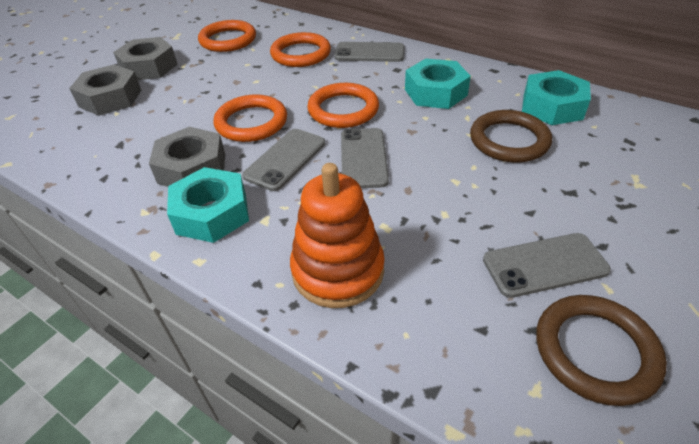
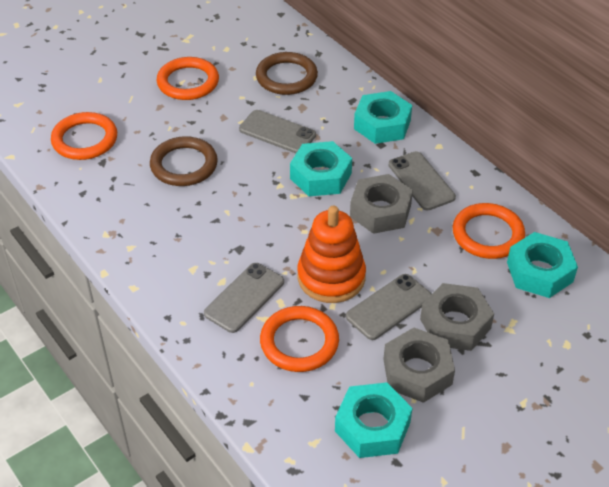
turquoise nut: [167,167,249,243] [405,58,471,109] [522,70,591,125] = 3 -> [290,141,352,196] [335,382,412,458] [354,91,412,144] [507,232,578,298] = 4

